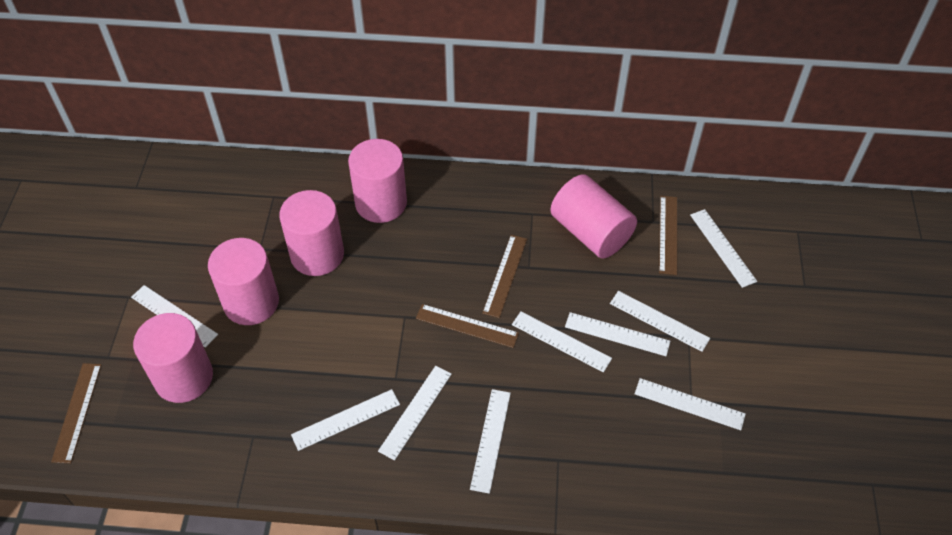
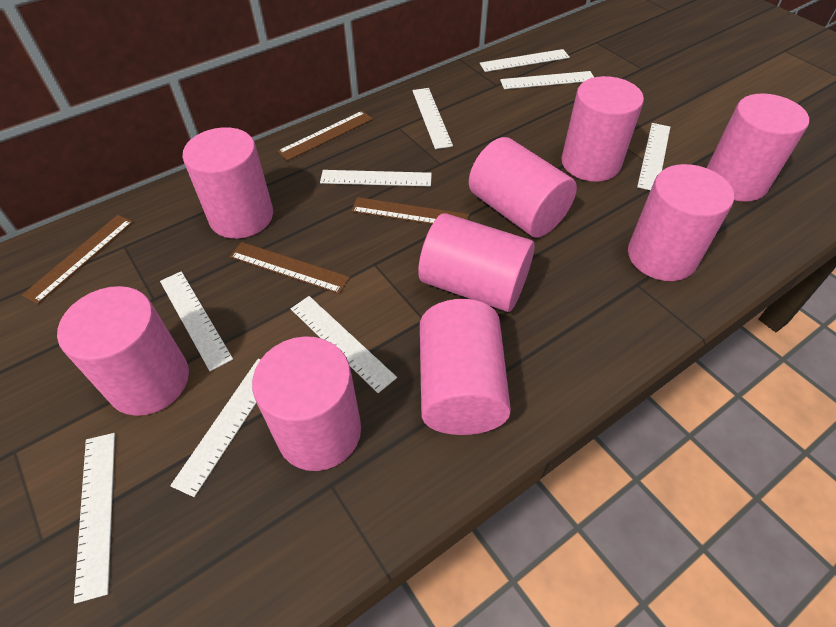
pink cylinder: [133,313,213,403] [208,238,279,325] [279,190,344,276] [348,139,407,223] [550,174,637,259] = 5 -> [57,286,189,416] [182,127,273,239] [252,336,361,471] [418,213,535,312] [420,299,511,435] [469,137,577,238] [562,76,644,182] [628,164,734,281] [707,93,809,202] = 9

